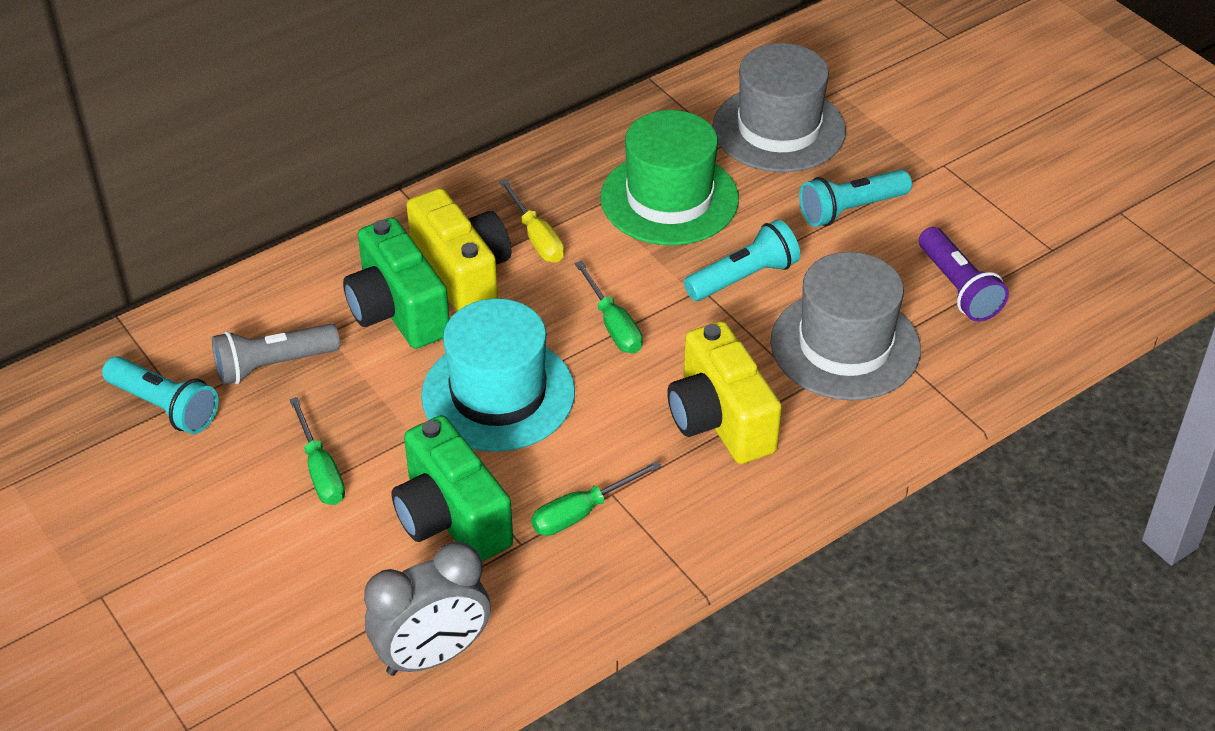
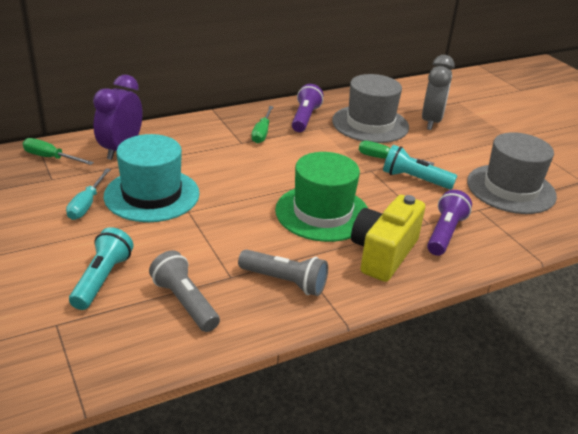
green camera: [343,217,450,349] [391,415,513,562] = 2 -> none = 0
grey flashlight: [212,324,340,385] = 1 -> [149,250,220,332] [238,249,328,296] = 2
purple clock: none = 0 -> [93,75,142,160] = 1
purple flashlight: [919,227,1009,322] = 1 -> [292,84,324,132] [427,190,472,256] = 2
turquoise flashlight: [102,356,218,434] [684,219,800,301] [799,170,912,227] = 3 -> [69,227,133,310] [383,145,457,190] = 2
turquoise screwdriver: none = 0 -> [66,168,111,220] = 1
yellow camera: [406,188,511,311] [667,321,782,464] = 2 -> [351,195,425,282] = 1
yellow screwdriver: [499,179,564,263] = 1 -> none = 0

